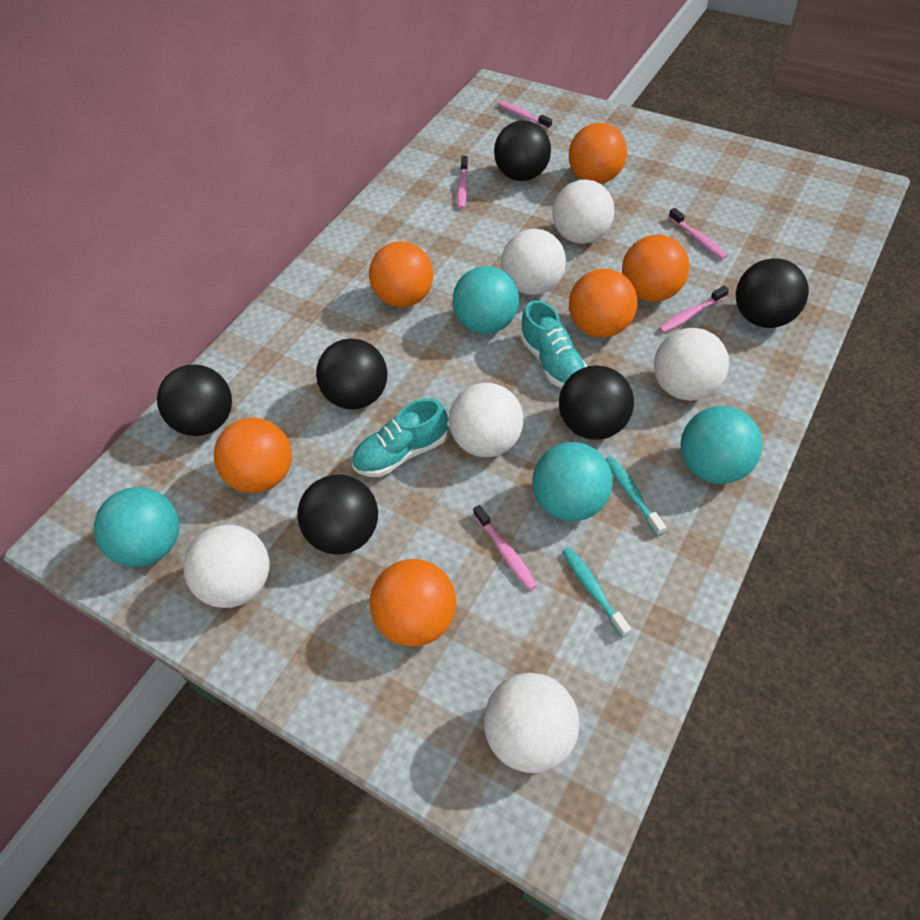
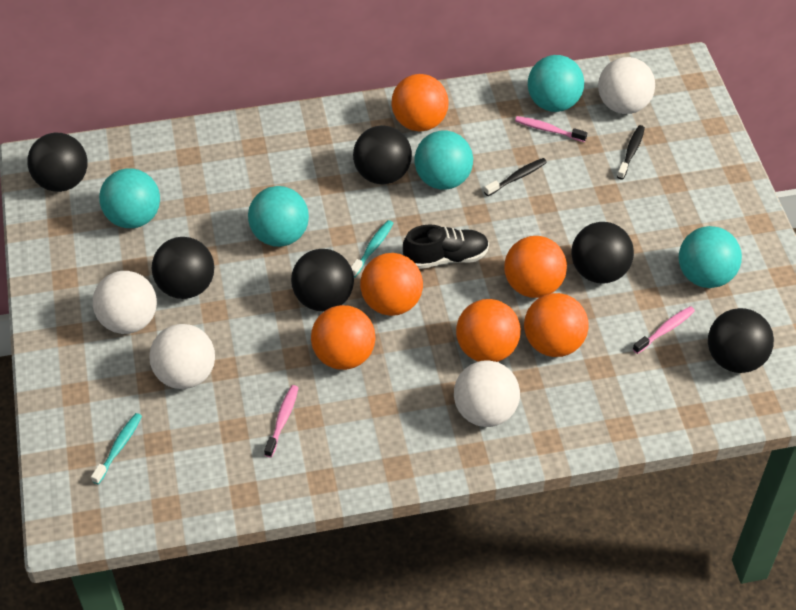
black shoe: none = 0 -> [403,224,489,269] = 1
black toothbrush: none = 0 -> [484,158,547,196] [617,125,645,180] = 2
pink toothbrush: [457,156,469,209] [473,505,537,591] [497,101,552,129] [659,286,729,333] [669,208,727,260] = 5 -> [264,385,299,457] [515,116,587,142] [633,306,695,354] = 3
turquoise ball: [94,487,179,567] [453,266,519,334] [532,442,613,521] [680,406,763,484] = 4 -> [99,169,160,228] [248,186,309,247] [415,131,473,190] [528,55,584,112] [679,226,742,288] = 5
turquoise shoe: [352,398,448,477] [520,300,587,388] = 2 -> none = 0
white ball: [184,525,270,608] [449,383,523,457] [484,673,579,773] [501,229,566,295] [552,179,614,244] [654,328,729,401] = 6 -> [93,271,157,334] [149,324,215,389] [454,360,520,427] [598,57,655,114] = 4

